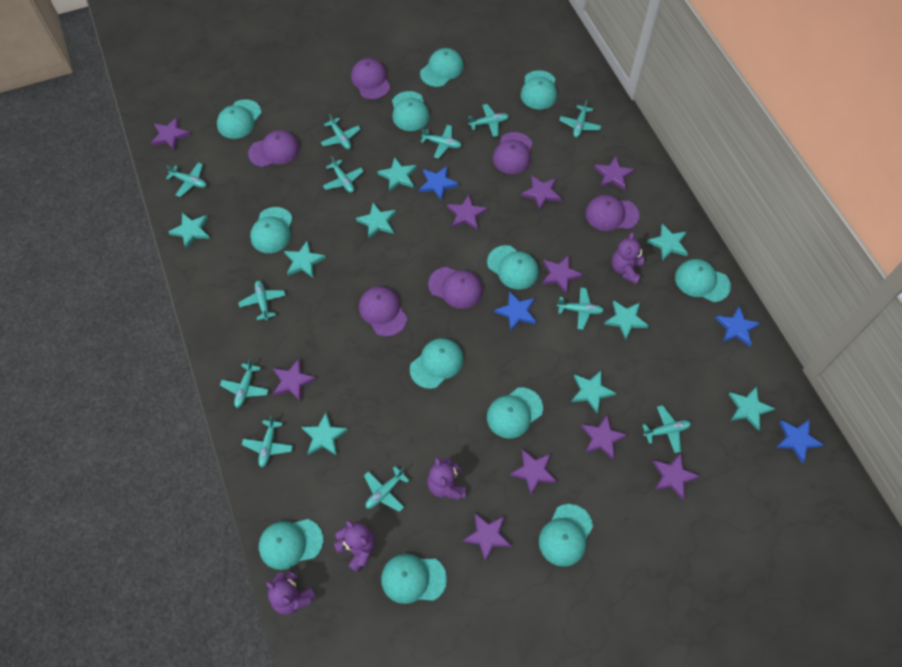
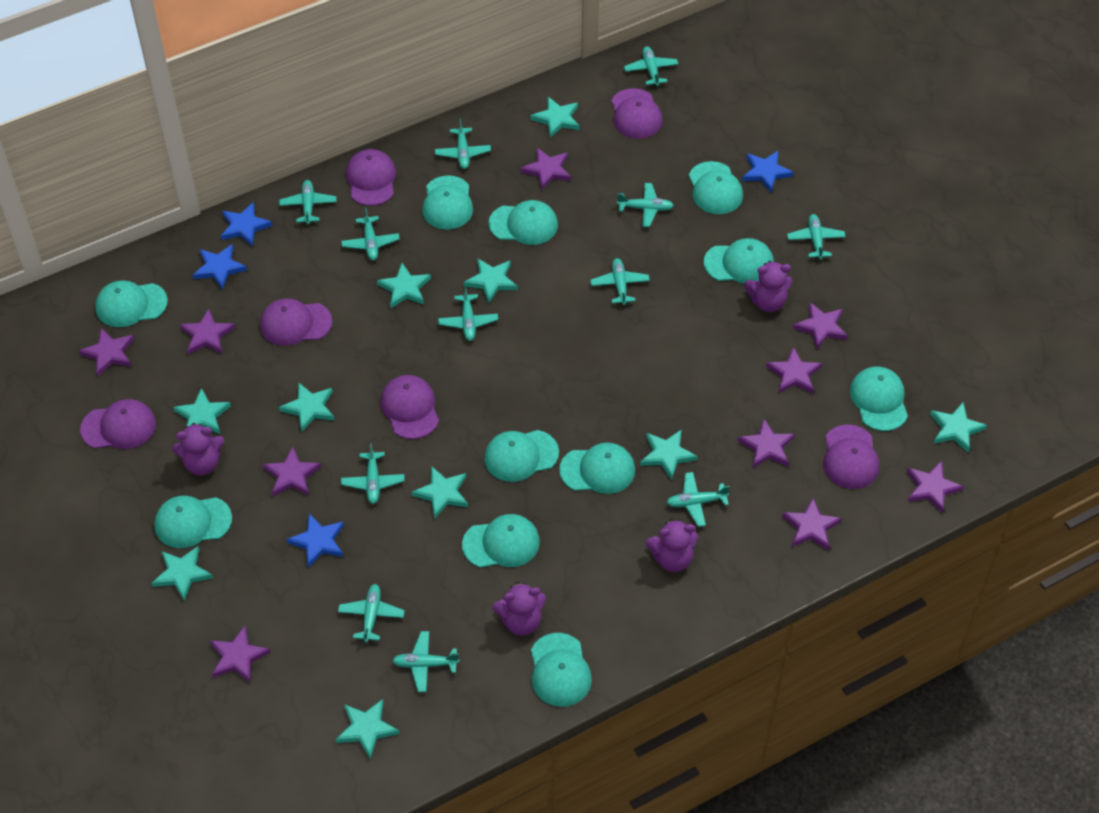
turquoise cap: [217,99,261,139] [250,207,293,253] [259,519,323,570] [381,554,447,604] [392,91,429,131] [410,338,464,389] [420,48,464,87] [487,245,539,290] [487,387,543,438] [521,70,557,109] [539,504,593,567] [675,259,731,302] = 12 -> [95,281,168,327] [155,496,232,548] [422,175,473,230] [462,514,540,568] [484,430,559,482] [489,200,558,245] [531,633,592,707] [559,443,635,494] [689,161,743,214] [704,238,774,284] [850,367,908,431] = 11
turquoise star: [168,213,210,249] [284,240,326,278] [302,413,348,456] [356,203,396,238] [377,157,417,192] [571,370,616,413] [604,300,649,340] [647,224,688,261] [729,386,775,431] = 9 -> [152,546,213,601] [173,388,231,434] [279,382,335,432] [336,699,399,759] [377,263,431,308] [412,466,468,519] [464,258,518,303] [530,97,580,138] [640,429,698,480] [930,402,987,453] = 10

